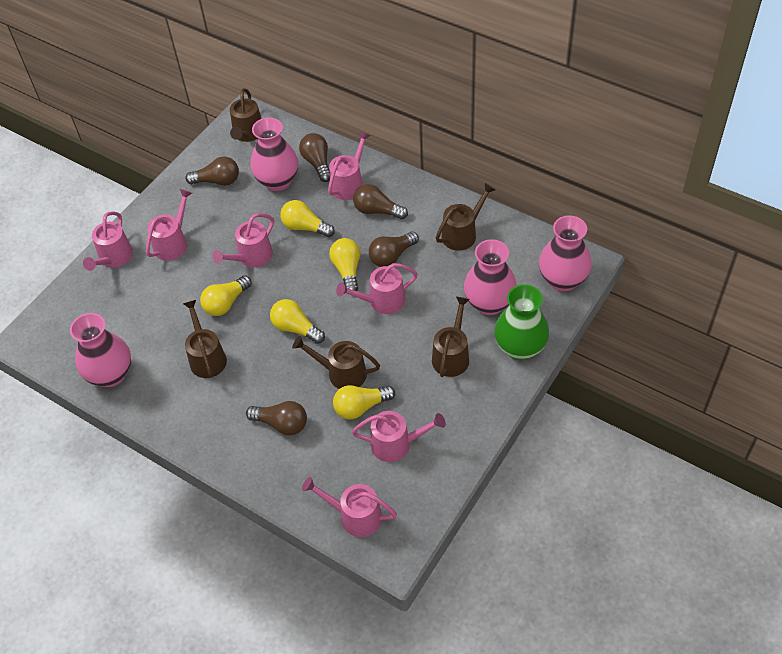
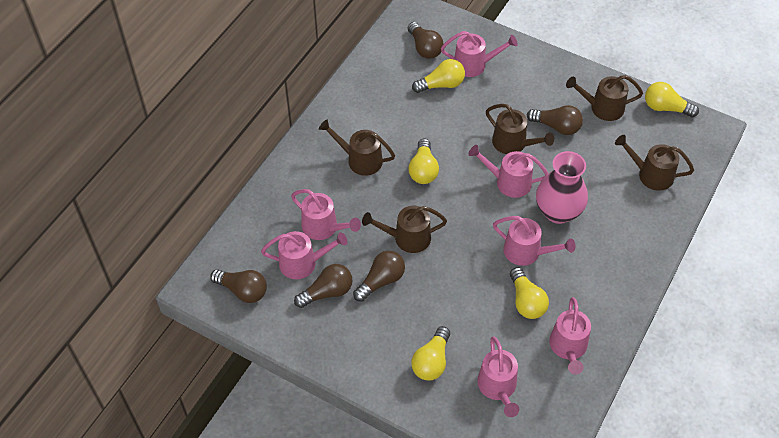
green vase: [494,284,549,360] = 1 -> none = 0
pink vase: [70,313,131,387] [250,117,298,191] [464,239,517,315] [539,215,592,292] = 4 -> [536,151,588,224] = 1

